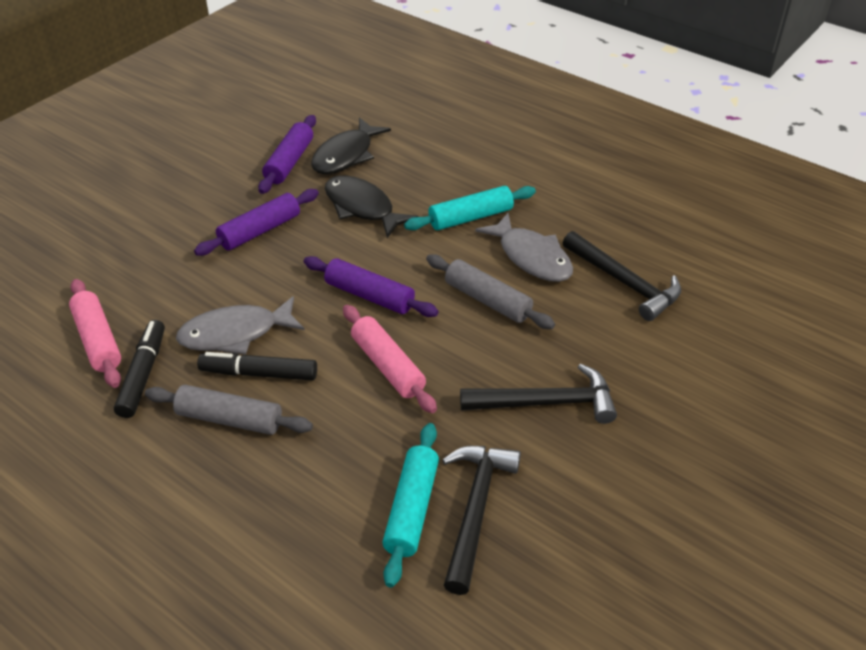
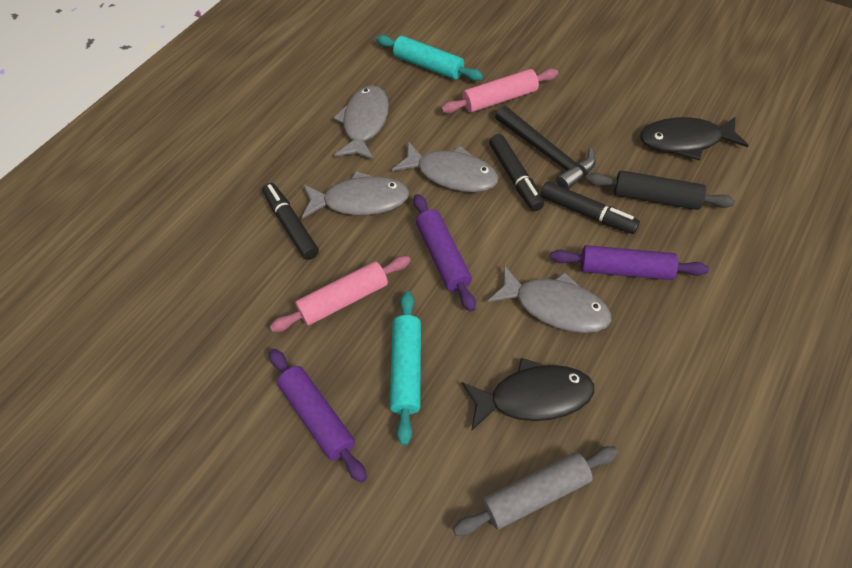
black hammer: [442,446,521,595] [460,363,617,424] [563,231,681,321] = 3 -> [495,106,596,190] = 1
black marker: [114,320,165,418] [197,352,317,380] = 2 -> [263,183,319,260] [489,134,544,211] [540,181,640,234] = 3
black rolling pin: none = 0 -> [586,170,735,210] = 1
grey fish: [176,296,305,355] [475,213,573,282] = 2 -> [302,171,410,219] [333,85,389,160] [392,141,498,192] [487,265,611,333] = 4
grey rolling pin: [145,385,313,435] [426,254,555,329] = 2 -> [453,446,618,536] = 1

